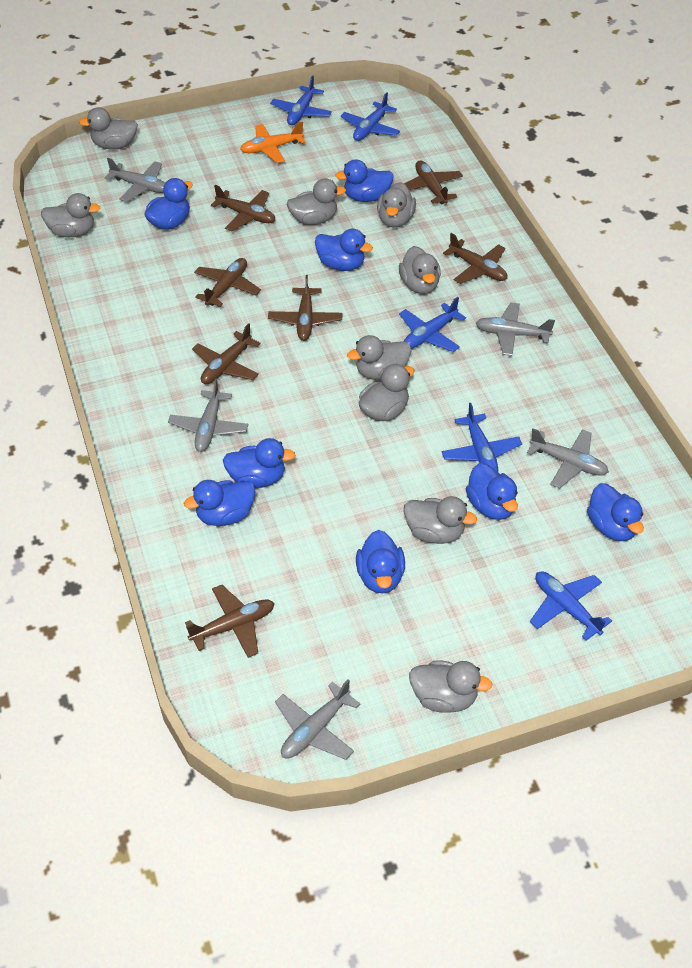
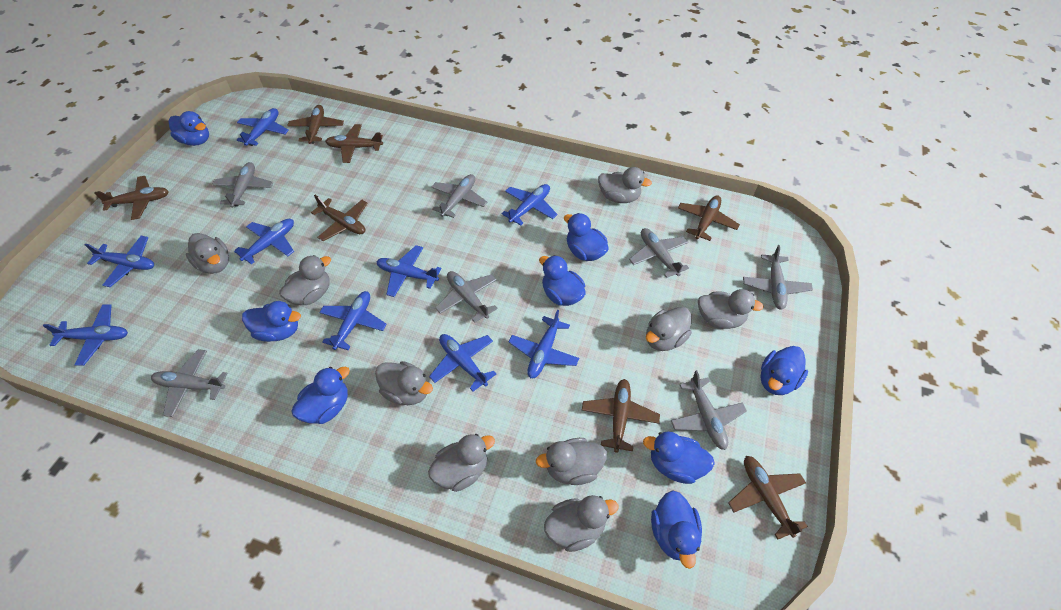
blue plane: [270,75,332,125] [340,92,400,141] [399,297,466,352] [442,403,522,472] [530,571,612,641] = 5 -> [43,304,128,366] [85,236,154,287] [234,219,294,264] [237,108,289,146] [319,291,387,350] [376,245,441,297] [429,334,496,391] [501,184,558,226] [509,310,579,378] = 9
grey plane: [105,158,165,202] [168,378,249,452] [275,679,361,760] [476,303,555,356] [527,428,609,488] = 5 -> [151,349,228,417] [212,162,273,208] [432,174,487,218] [435,271,498,323] [629,228,689,278] [671,370,747,450] [743,245,813,310] = 7
orange plane: [240,122,305,163] = 1 -> none = 0

